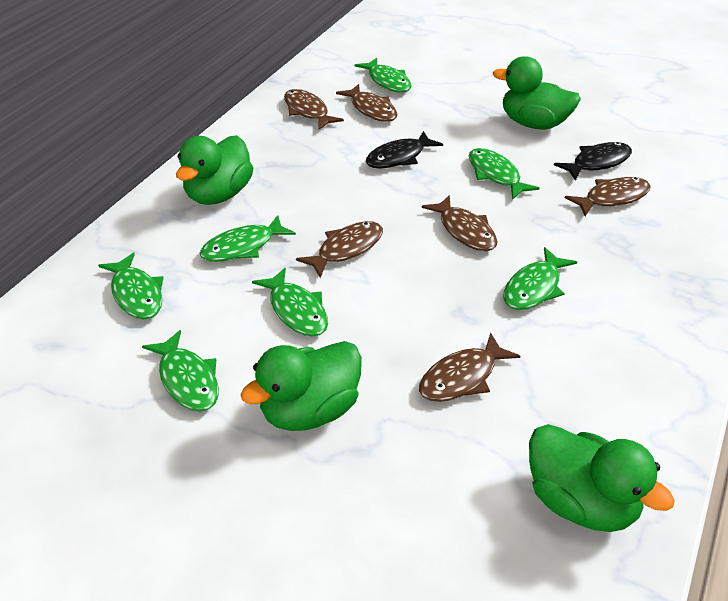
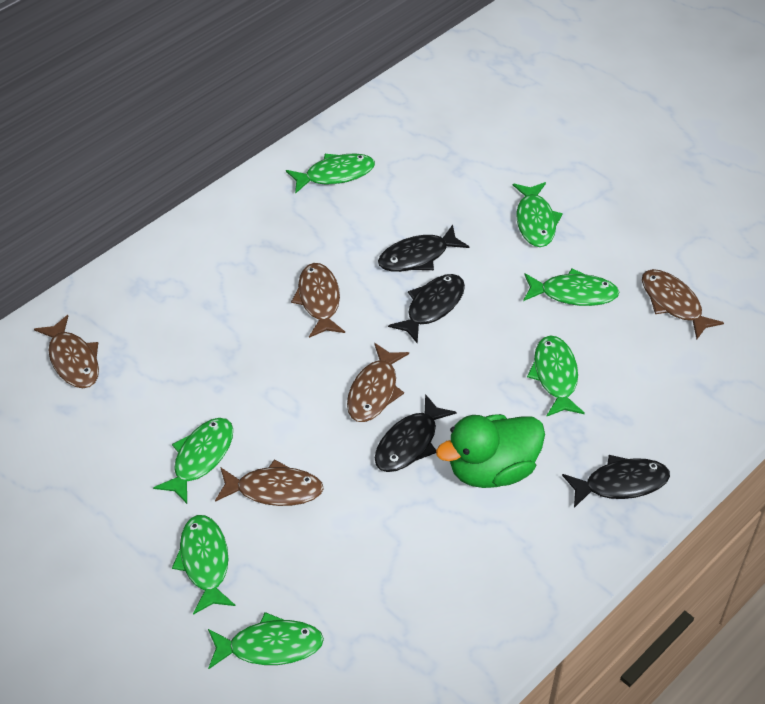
black fish: [366,131,443,169] [554,142,632,181] = 2 -> [375,394,457,472] [378,225,469,272] [388,274,465,344] [562,455,670,508] = 4
brown fish: [284,89,344,130] [296,221,383,278] [336,84,398,122] [419,332,520,402] [422,195,498,251] [565,177,651,216] = 6 -> [34,315,99,388] [215,459,324,506] [291,263,345,338] [347,343,409,422] [642,269,724,339] = 5
green duck: [176,135,253,205] [241,341,362,431] [493,56,581,129] [529,424,675,532] = 4 -> [436,414,545,488] = 1

